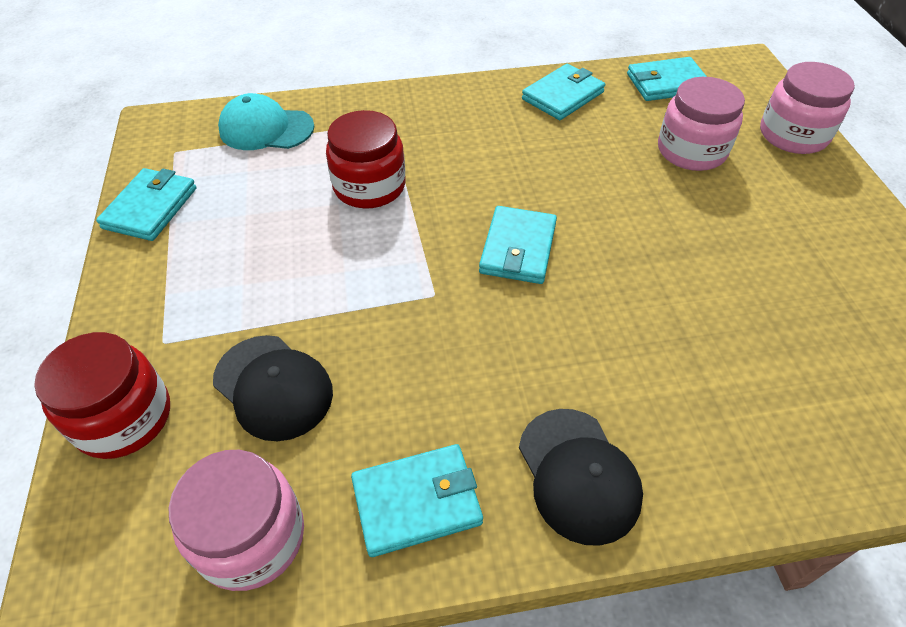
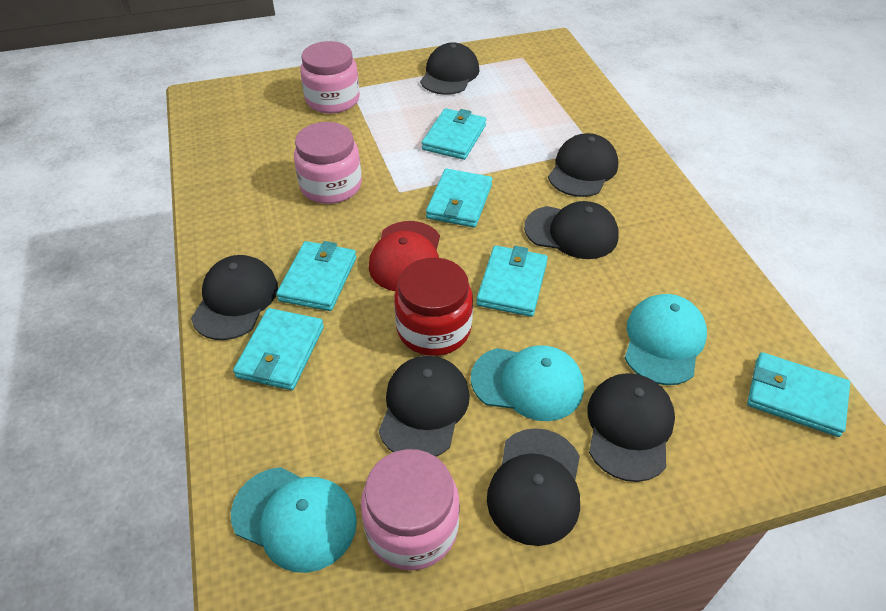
black cap: [213,335,333,441] [519,409,643,546] = 2 -> [191,255,278,340] [379,356,470,457] [420,42,480,95] [487,428,580,546] [524,201,619,259] [548,133,618,197] [587,373,675,482] = 7
red cap: none = 0 -> [369,221,440,291] = 1
red jar: [34,332,170,459] [326,110,405,209] = 2 -> [394,257,473,356] = 1
turquoise cap: [218,93,314,150] = 1 -> [231,467,357,573] [471,345,584,421] [625,294,707,385] = 3
turquoise wallet: [96,168,197,241] [351,444,483,557] [479,206,557,284] [522,64,605,120] [627,57,707,101] = 5 -> [233,308,324,390] [276,241,356,311] [422,108,486,160] [426,169,492,228] [476,245,548,317] [747,352,850,437] = 6

